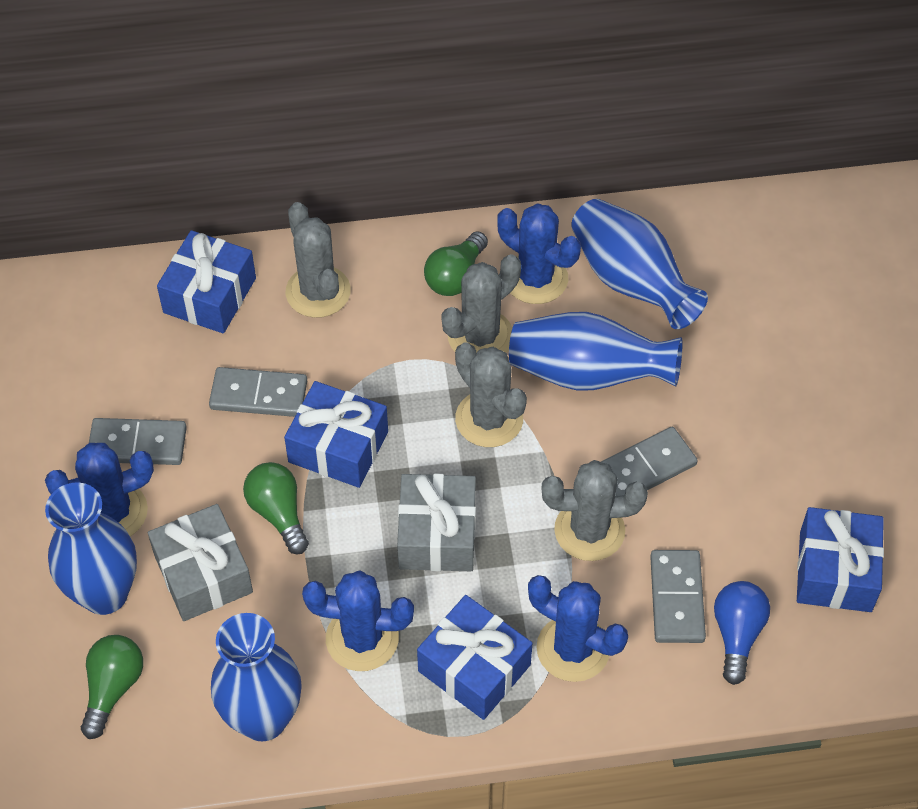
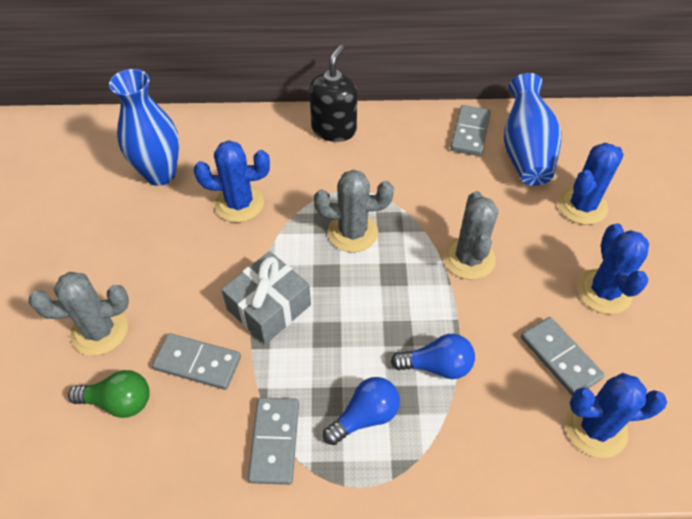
black soap dispenser: none = 0 -> [309,45,357,142] = 1
blue gift: [157,230,256,333] [284,381,388,488] [417,595,533,720] [797,507,884,612] = 4 -> none = 0
blue light bulb: [714,581,770,685] = 1 -> [323,377,400,445] [391,334,475,379] = 2
blue vase: [45,482,137,615] [211,613,302,741] [509,312,683,391] [571,199,708,329] = 4 -> [109,69,179,186] [504,73,561,186] = 2
green light bulb: [81,635,143,739] [243,462,309,554] [424,231,488,296] = 3 -> [68,370,150,418] = 1
grey cactus: [286,202,351,318] [441,254,521,353] [455,343,527,447] [542,460,648,561] = 4 -> [29,272,129,356] [314,170,394,252] [443,191,498,280] = 3
grey gift: [148,504,253,621] [397,474,476,571] = 2 -> [221,251,311,344] = 1

